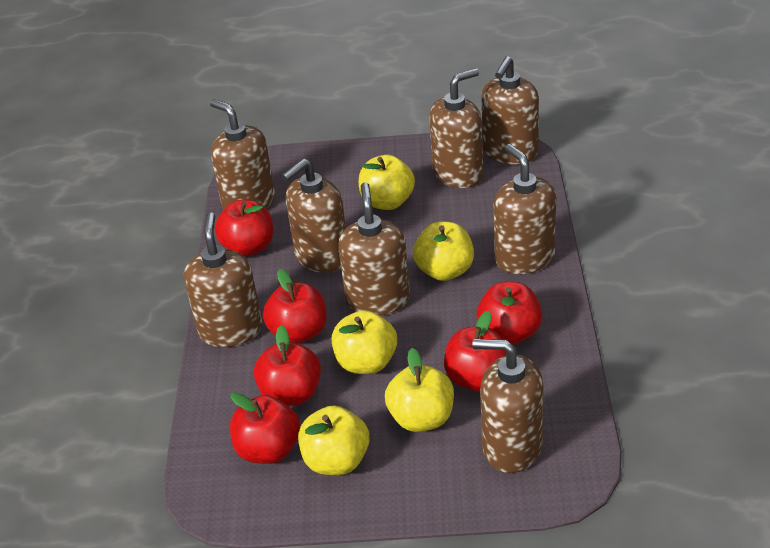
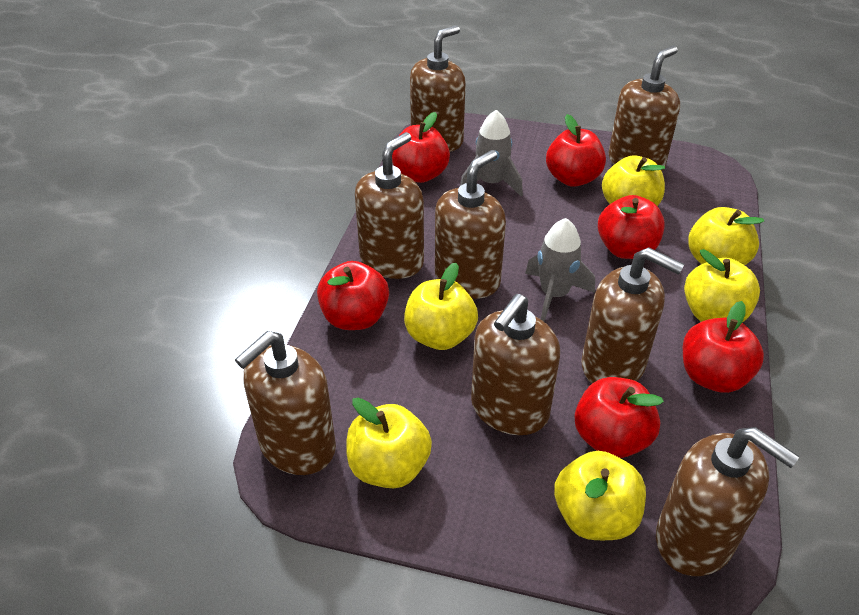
grey rocket: none = 0 -> [460,110,523,196] [525,218,595,321] = 2
yellow apple: [298,405,370,475] [332,310,397,374] [359,155,415,210] [385,348,454,432] [413,221,474,281] = 5 -> [346,397,432,488] [404,263,478,350] [554,451,646,540] [602,155,665,206] [684,249,760,322] [688,207,764,265] = 6

